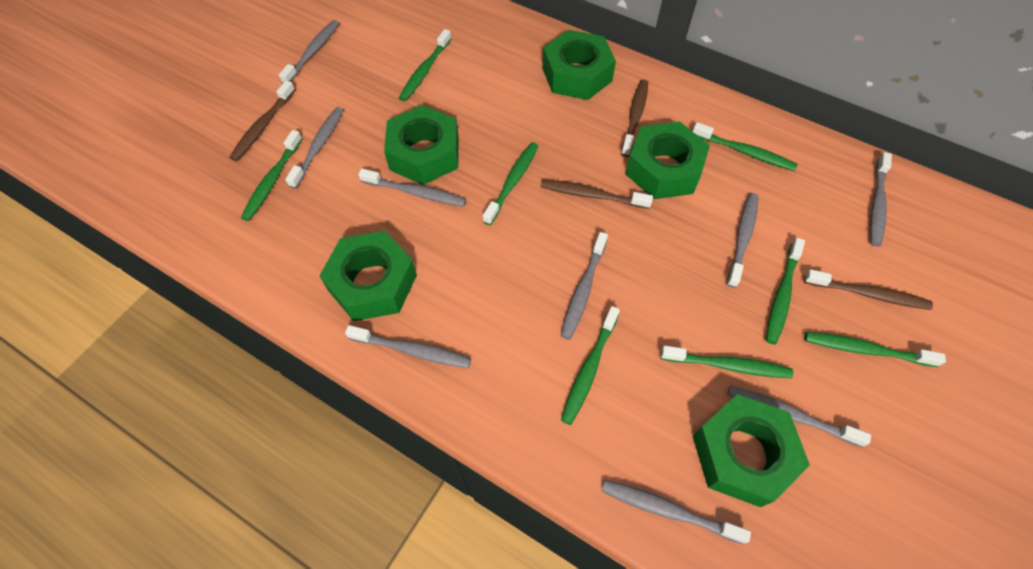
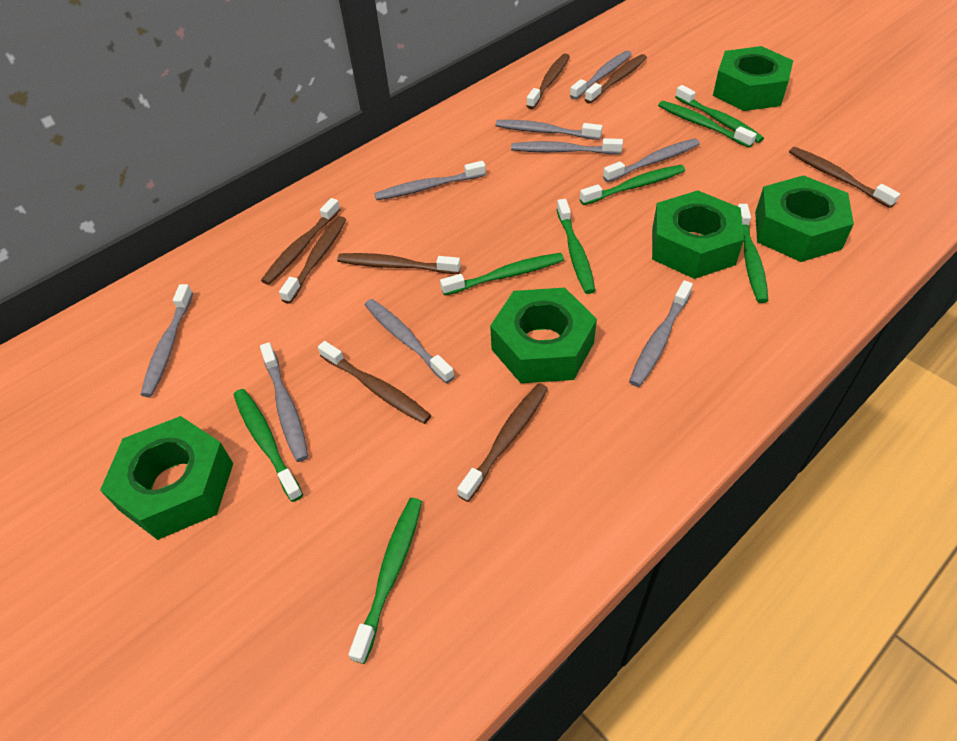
brown toothbrush: [229,80,295,161] [541,180,653,209] [621,79,648,157] [804,269,933,310] = 4 -> [261,198,341,285] [279,216,346,304] [318,341,432,424] [337,253,461,274] [457,383,548,502] [526,54,570,109] [585,54,647,104] [789,147,900,208] = 8

